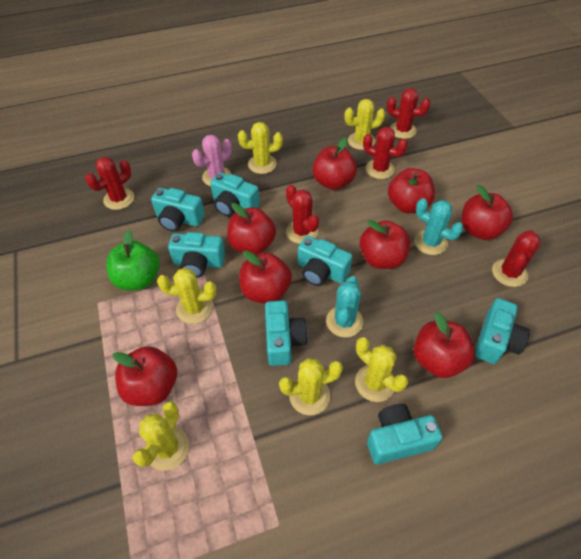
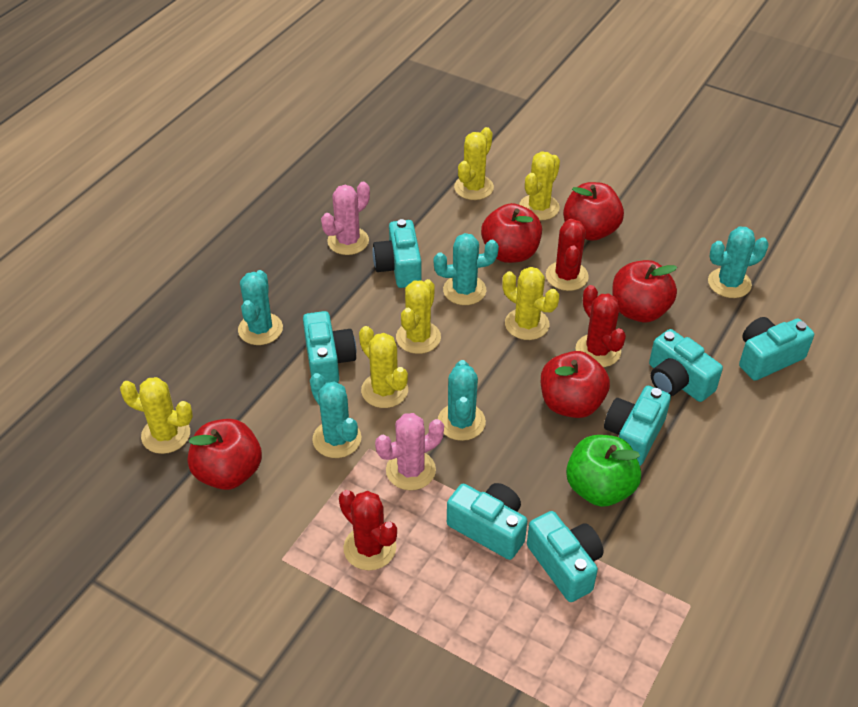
pink cactus: [192,135,232,186] = 1 -> [321,182,370,255] [375,413,444,490] = 2
red apple: [113,346,177,406] [227,203,276,255] [239,250,292,304] [312,138,357,190] [359,220,411,269] [388,168,435,214] [414,312,475,378] [462,185,513,240] = 8 -> [188,419,262,490] [481,203,542,263] [541,351,610,418] [563,182,624,241] [612,260,677,322] = 5
red cactus: [85,157,134,210] [286,185,319,244] [363,127,408,179] [387,88,431,139] [492,230,540,287] = 5 -> [339,490,397,571] [546,219,589,291] [575,285,626,367] = 3
turquoise cactus: [326,276,363,338] [414,198,463,255] = 2 -> [238,270,283,345] [310,373,361,458] [433,233,499,305] [438,360,486,441] [708,227,769,298] = 5

